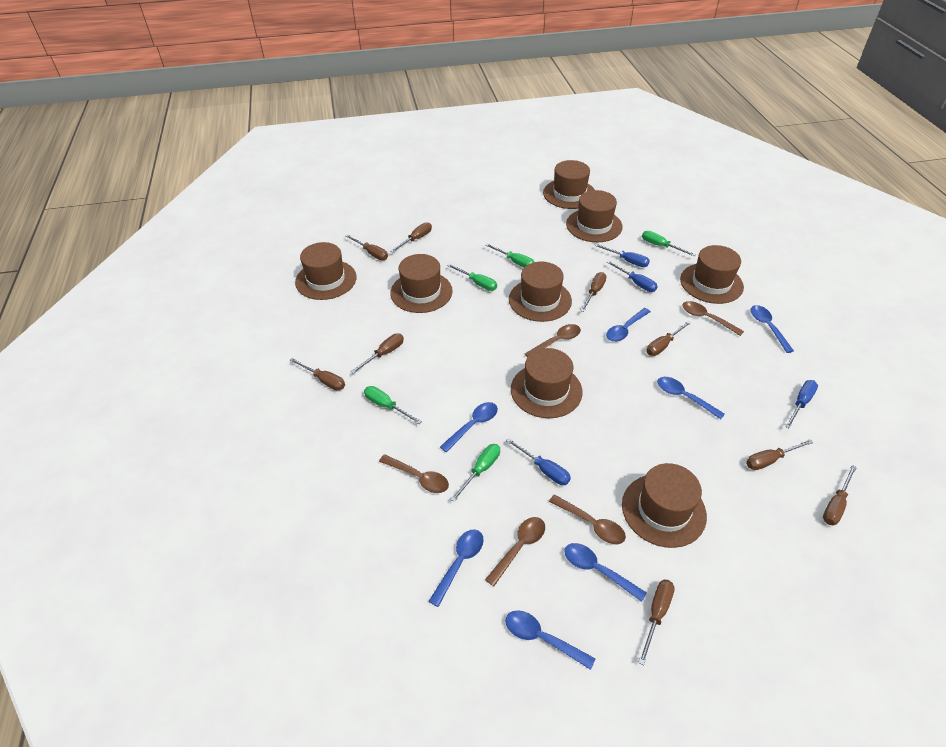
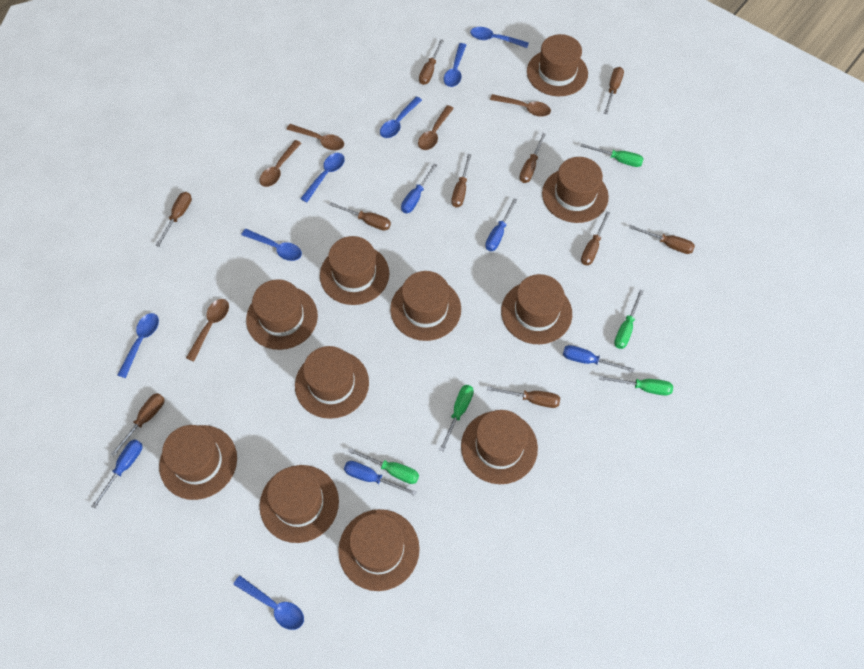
blue screwdriver: [506,438,571,485] [594,244,650,267] [607,261,658,292] [785,380,818,428] = 4 -> [91,439,142,509] [344,461,417,496] [401,164,437,213] [485,198,517,251] [563,345,634,372] = 5
brown hat: [295,242,357,300] [390,254,453,313] [509,262,572,322] [511,348,583,418] [543,160,595,209] [566,190,623,242] [622,463,707,548] [680,245,744,304] = 8 -> [159,425,237,500] [246,279,318,350] [260,465,339,543] [295,346,369,419] [320,236,389,305] [338,509,420,591] [390,271,461,341] [461,410,538,484] [501,274,572,344] [527,34,588,96] [542,157,609,223] = 11
brown screwdriver: [290,358,345,390] [345,234,388,260] [350,334,404,374] [390,222,432,252] [580,272,607,312] [638,579,675,665] [647,321,692,356] [746,439,814,470] [823,465,857,525] = 9 -> [111,393,164,456] [156,192,192,247] [330,202,391,231] [419,39,444,85] [451,154,472,207] [487,386,560,408] [519,133,546,183] [581,211,610,265] [604,67,624,114] [629,225,695,254] = 10

